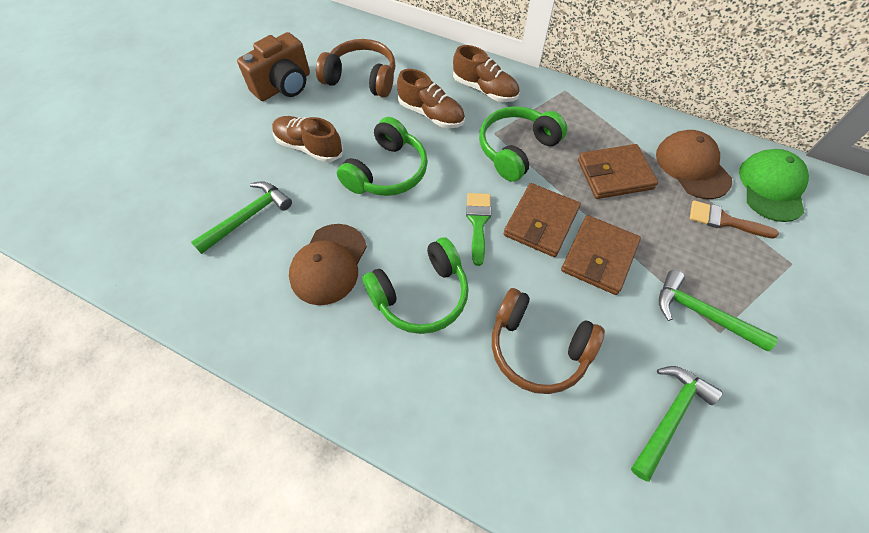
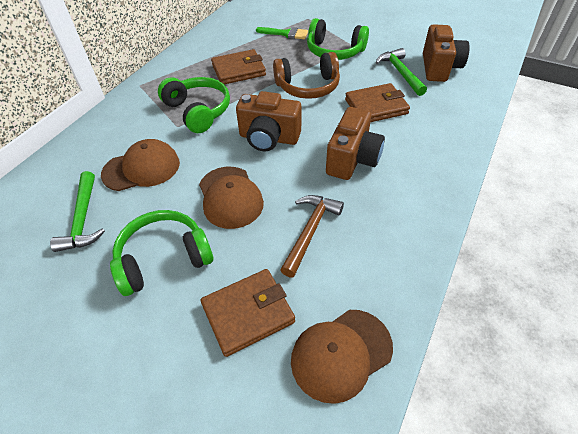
brown brush: [690,200,779,239] = 1 -> none = 0
brown camera: [237,32,310,101] = 1 -> [236,91,301,152] [326,107,385,180] [423,24,470,82] = 3
brown cap: [289,224,367,305] [656,130,732,199] = 2 -> [101,139,180,191] [199,167,264,229] [291,310,393,404] = 3
brown hammer: none = 0 -> [280,195,344,277] = 1
brown headphones: [316,39,395,97] [492,288,605,394] = 2 -> [273,52,340,99] = 1
brown shoe: [272,116,343,163] [397,69,465,128] [453,45,520,102] = 3 -> none = 0
green cap: [739,149,809,222] = 1 -> none = 0
green hammer: [191,181,292,254] [631,366,722,482] [659,270,778,351] = 3 -> [50,171,105,252] [376,48,427,96] = 2

